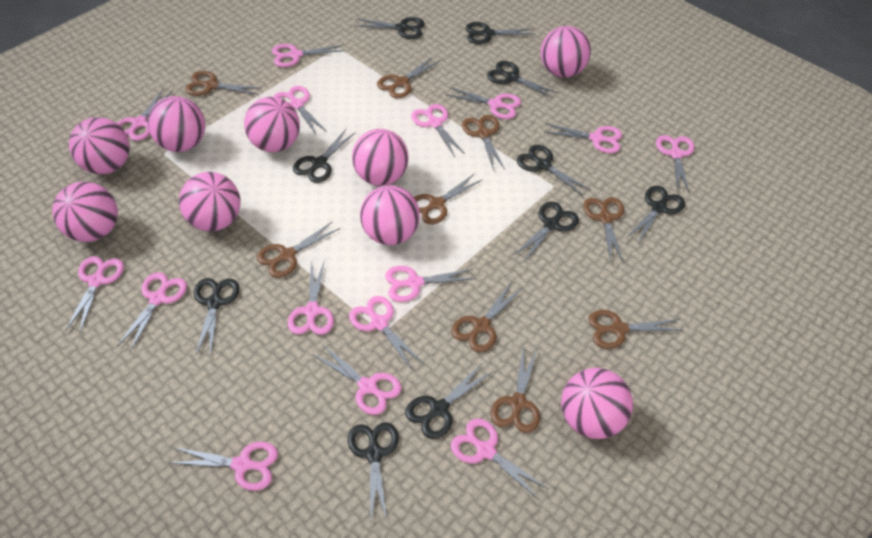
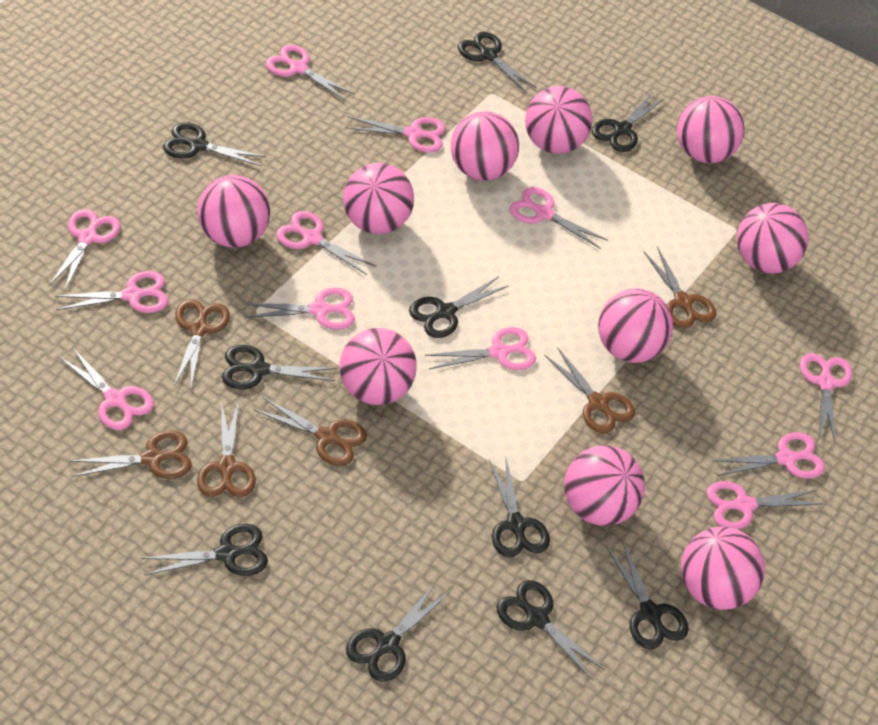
brown scissors: [185,71,262,96] [257,221,340,278] [377,57,440,98] [414,173,483,224] [451,283,523,352] [462,115,505,171] [491,345,540,433] [583,197,624,263] [588,310,684,349] = 9 -> [69,430,192,479] [174,299,230,388] [197,401,256,497] [254,397,367,466] [544,347,635,434] [644,247,716,329] = 6
pink ball: [52,182,118,242] [69,117,130,174] [148,96,205,152] [179,172,241,231] [244,97,300,152] [352,129,409,186] [360,185,420,245] [541,26,591,77] [561,368,633,439] = 9 -> [197,175,270,248] [340,328,417,405] [343,163,414,234] [451,111,519,181] [525,86,593,154] [564,445,645,526] [598,289,673,363] [677,96,745,163] [681,527,765,610] [737,203,809,274] = 10
pink scissors: [65,256,124,332] [117,89,173,141] [117,272,187,351] [169,442,278,491] [272,44,345,67] [274,86,327,136] [288,260,334,335] [312,344,402,415] [349,296,424,370] [385,266,477,302] [411,104,465,157] [445,87,521,119] [451,418,549,500] [543,123,622,153] [656,135,694,192] = 15 -> [49,209,120,292] [55,271,169,313] [58,347,154,430] [244,287,355,330] [266,45,355,101] [276,211,376,275] [346,116,446,153] [425,327,536,370] [510,187,608,249] [706,481,823,529] [712,432,825,478] [800,353,852,443] = 12

